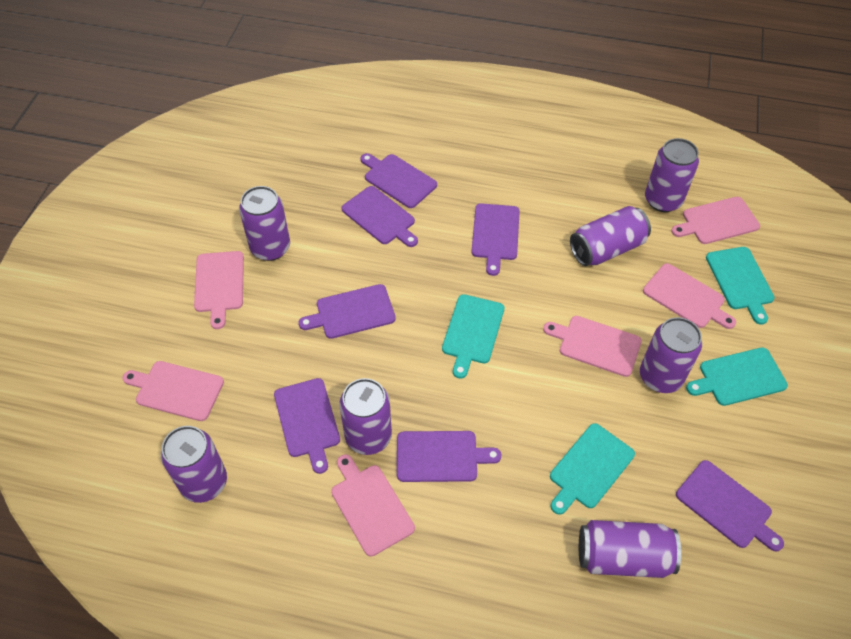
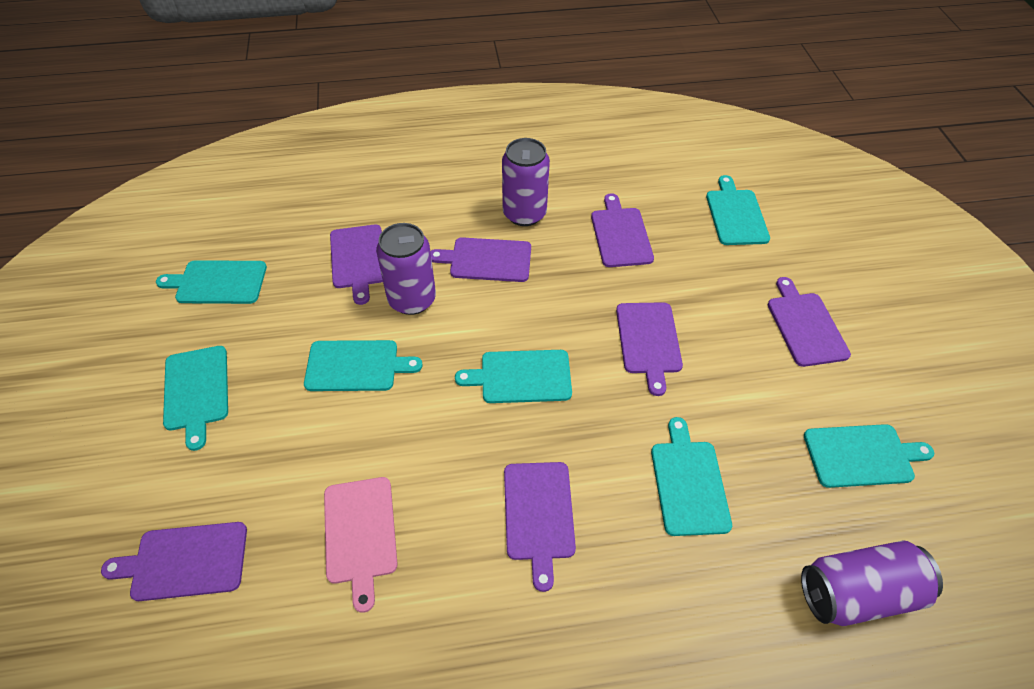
pink cutting board: [122,361,224,421] [194,251,244,329] [331,454,415,557] [543,316,642,377] [643,263,736,329] [671,197,760,244] = 6 -> [324,477,398,613] = 1
purple can: [161,426,227,503] [239,186,290,261] [339,378,392,455] [570,206,651,266] [579,520,681,578] [640,317,702,393] [645,138,699,212] = 7 -> [376,223,436,315] [502,138,550,226] [801,540,943,626] = 3
turquoise cutting board: [442,294,504,378] [550,423,635,515] [686,347,788,406] [706,247,775,325] = 4 -> [156,260,267,304] [163,346,228,451] [304,340,423,391] [455,350,572,403] [651,417,732,536] [706,175,770,245] [804,424,934,488] = 7

